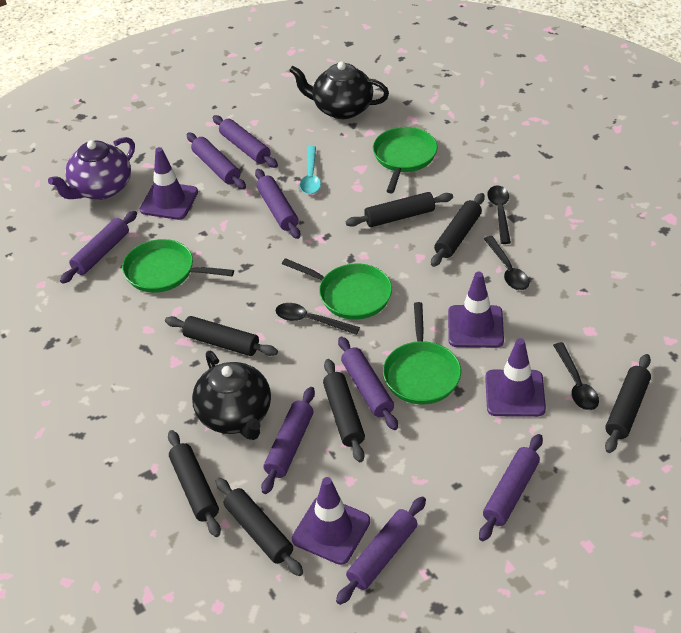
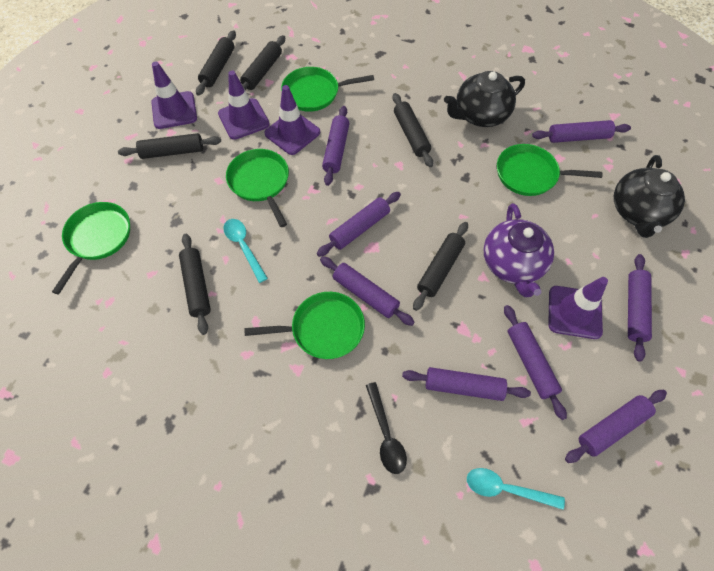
black rolling pin: [165,316,278,356] [168,430,221,537] [216,478,303,576] [323,359,365,462] [346,192,453,227] [431,193,485,267] [605,354,651,453] = 7 -> [118,133,221,159] [179,234,211,335] [196,30,236,96] [240,35,285,90] [392,93,433,167] [413,222,468,311] = 6
black spoon: [275,303,360,335] [484,236,529,290] [487,186,511,244] [553,342,599,410] = 4 -> [366,382,407,474] = 1
green pan: [122,239,234,293] [282,258,392,320] [373,127,438,193] [383,302,461,405] = 4 -> [52,202,130,294] [226,149,289,227] [244,292,365,359] [281,67,374,112] [497,144,603,196] = 5
turquoise spoon: [300,146,321,194] = 1 -> [223,219,268,283] [467,468,565,510] = 2

